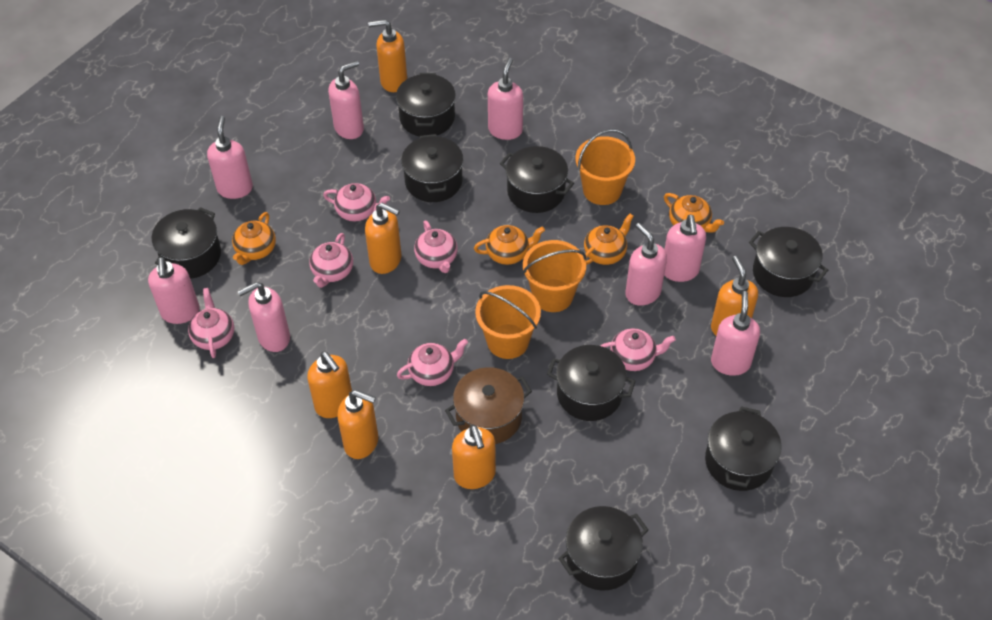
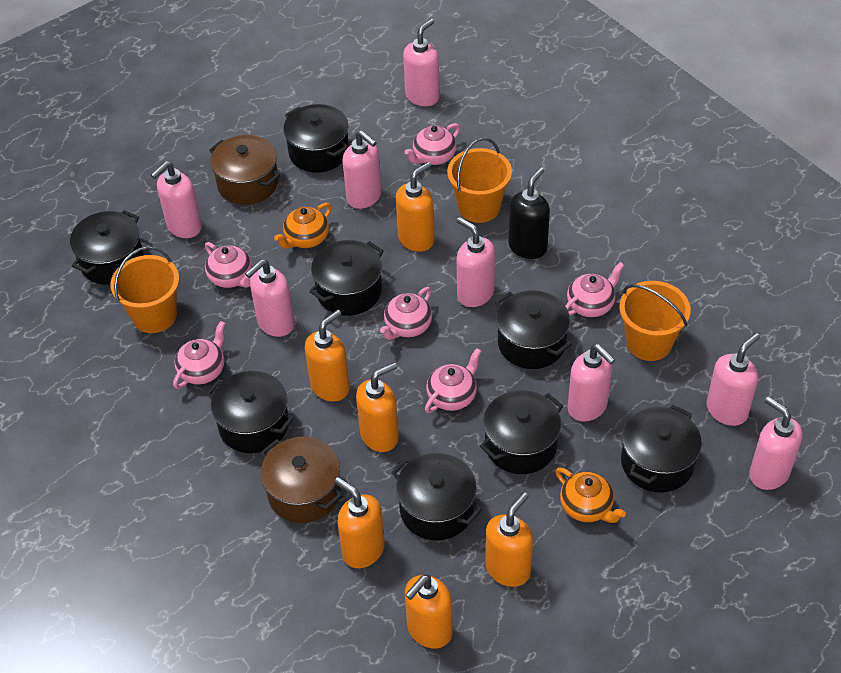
black soap dispenser: none = 0 -> [509,167,550,259] = 1
brown pot: [445,367,532,444] = 1 -> [209,135,280,205] [261,437,342,523] = 2
orange teapot: [232,212,276,265] [474,225,545,265] [584,214,634,265] [664,193,724,233] = 4 -> [274,203,332,249] [555,468,626,523] = 2

